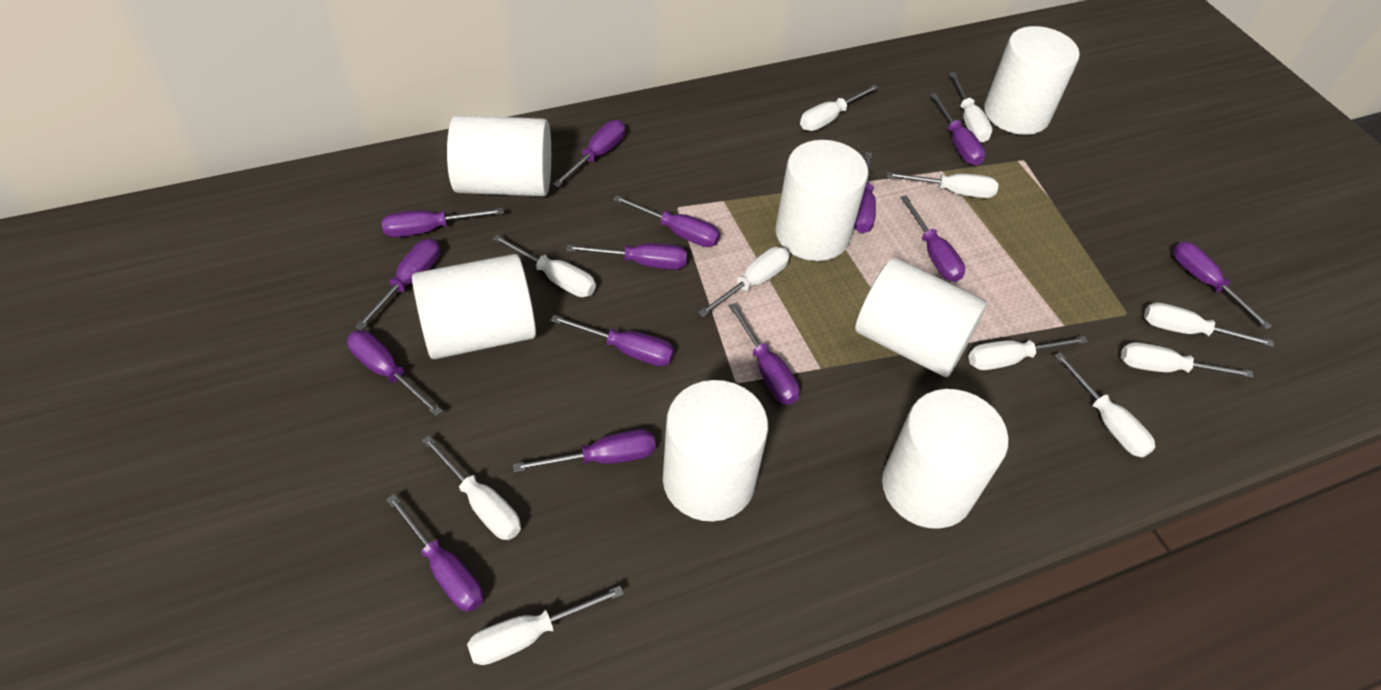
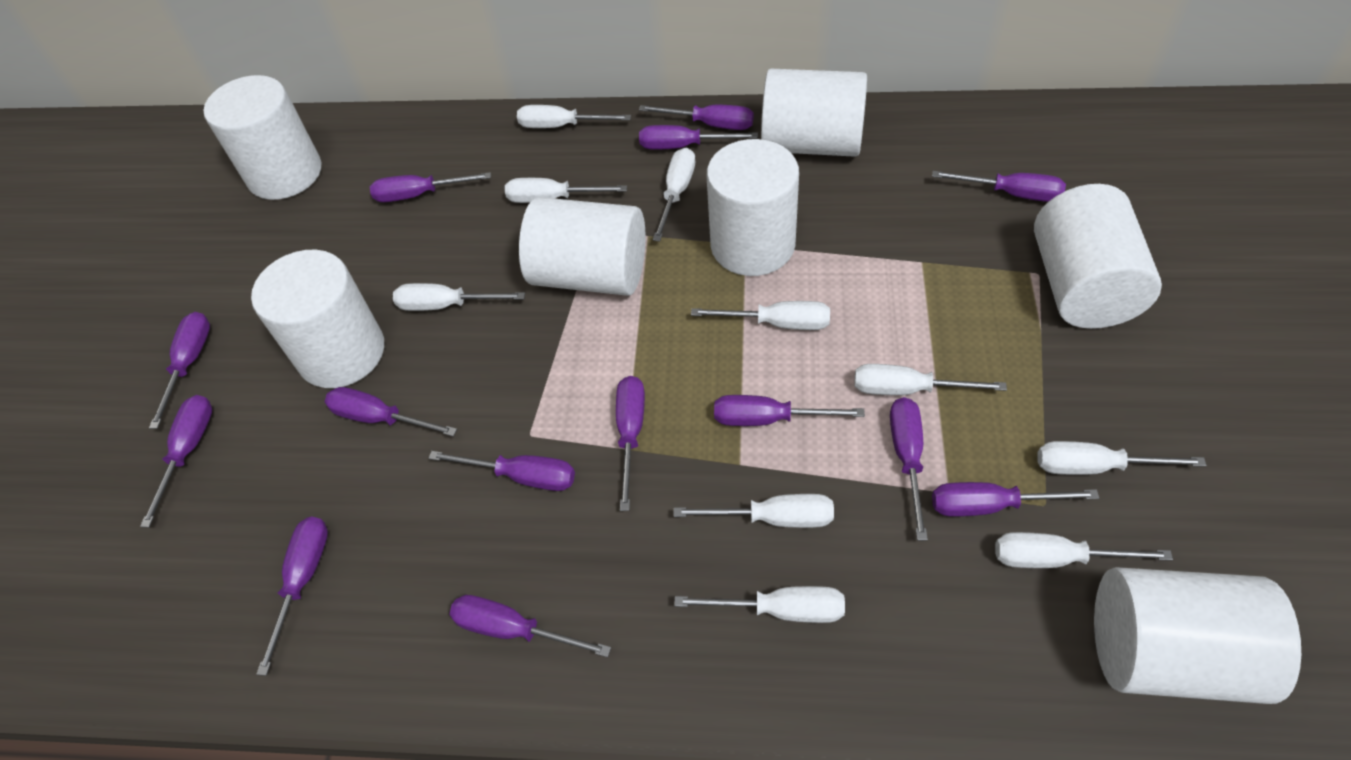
white screwdriver: [421,435,521,540] [467,586,624,665] [492,235,596,297] [698,247,790,317] [800,84,879,131] [887,172,998,198] [949,72,992,143] [968,336,1088,370] [1054,352,1155,457] [1121,342,1253,378] [1144,302,1274,347] = 11 -> [393,283,525,311] [505,178,627,203] [517,105,631,128] [653,148,695,242] [674,494,834,528] [674,586,845,623] [691,301,830,330] [854,364,1007,395] [995,532,1173,568] [1037,441,1206,475] = 10

